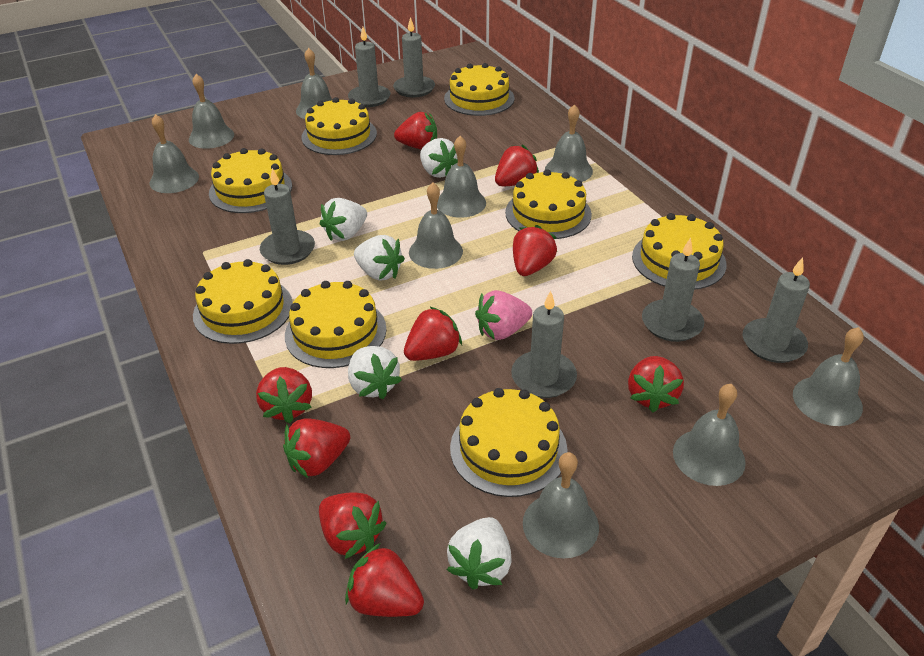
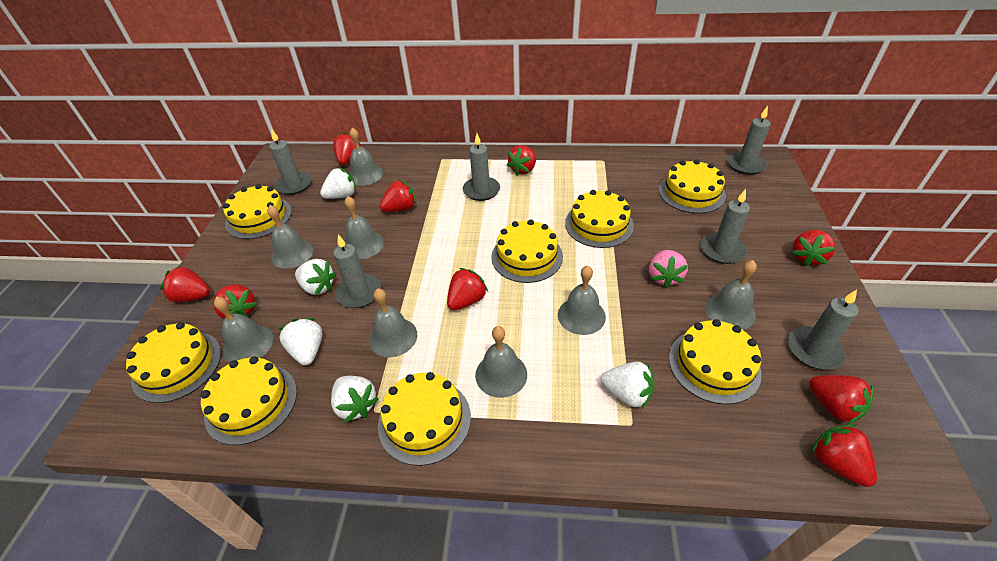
grey bell: [150,114,199,193] [189,74,234,149] [296,48,332,119] [409,183,463,269] [437,136,486,218] [523,452,599,559] [545,104,593,182] [673,384,746,486] [793,327,864,426] = 9 -> [214,297,273,363] [267,205,314,269] [344,196,384,260] [349,128,383,186] [369,288,417,357] [475,326,527,398] [558,265,606,335] [705,260,757,330] = 8

